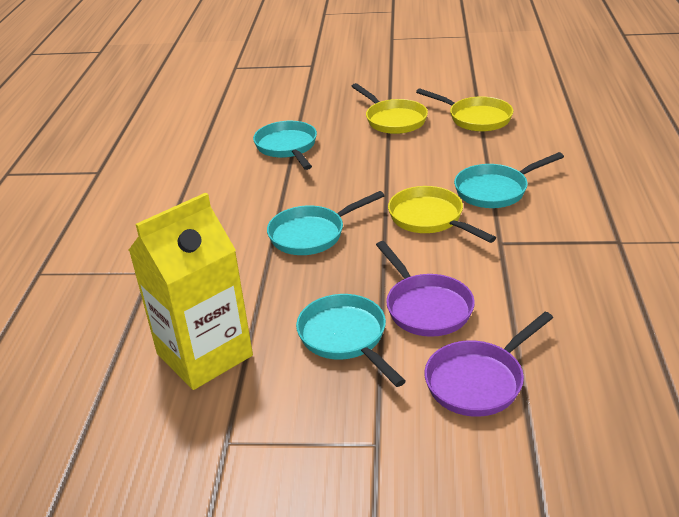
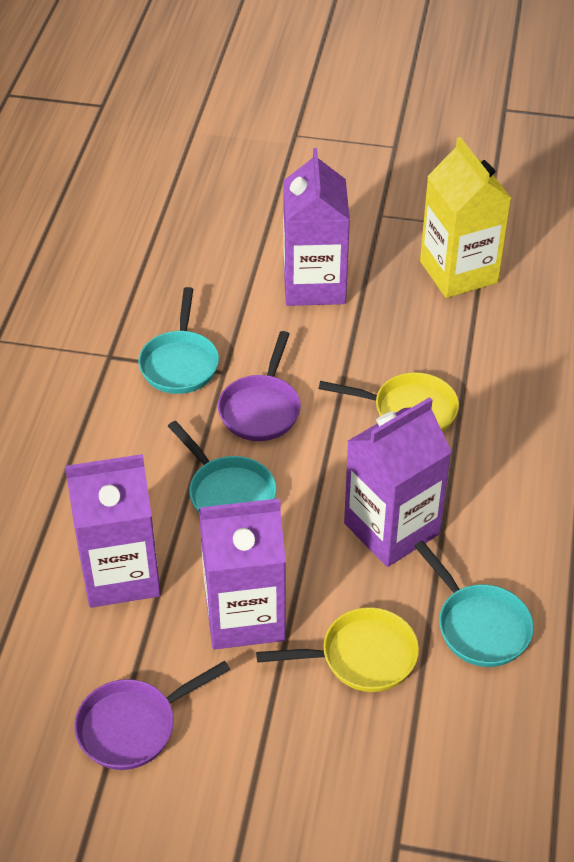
purple carton: none = 0 -> [65,454,161,608] [199,498,286,650] [283,148,350,306] [344,397,452,567] = 4
turquoise pan: [253,121,317,170] [267,191,385,255] [296,294,406,387] [454,152,564,208] = 4 -> [138,287,219,394] [168,421,277,513] [414,540,534,667] = 3
yellow pan: [351,83,428,134] [388,186,496,243] [416,88,513,132] = 3 -> [256,607,419,692] [318,372,459,432] = 2

